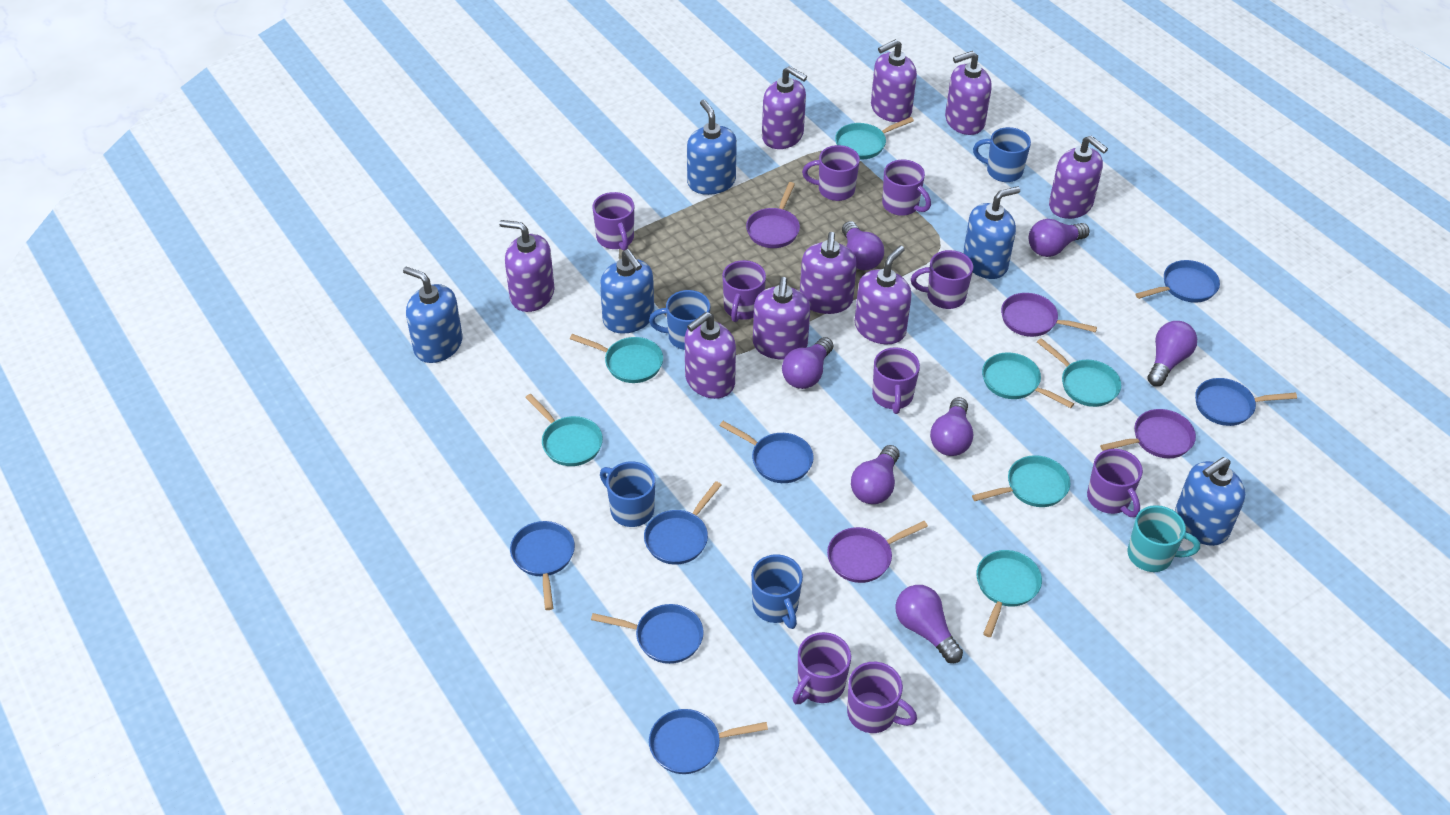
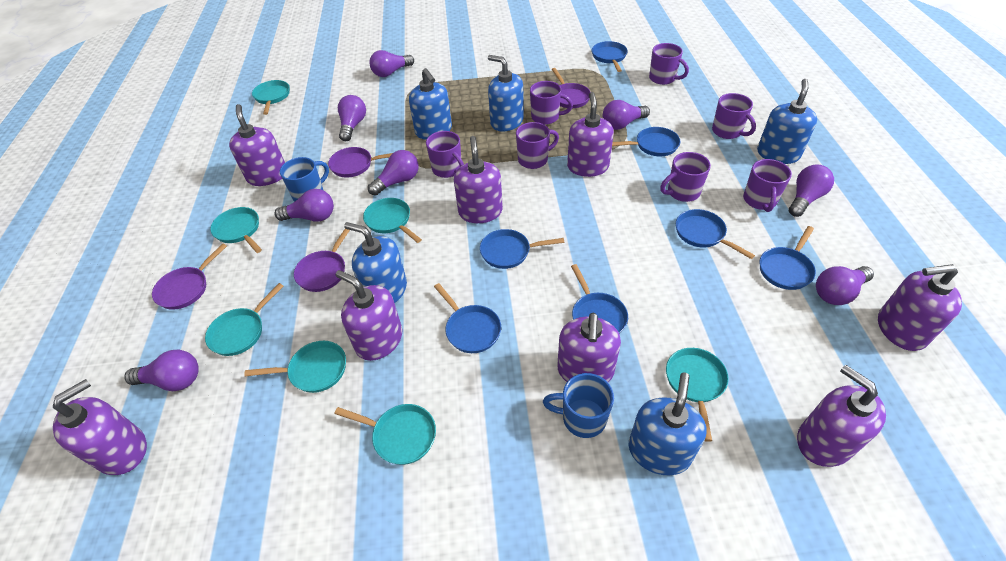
blue mug: [600,461,655,527] [649,290,710,350] [751,554,803,629] [973,127,1031,182] = 4 -> [280,157,329,202] [543,373,614,438] = 2
purple light bulb: [782,337,833,389] [842,221,884,270] [851,445,899,504] [895,585,963,663] [930,397,973,456] [1029,219,1089,257] [1148,321,1197,386] = 7 -> [124,350,199,391] [275,189,334,222] [338,95,366,141] [368,150,419,196] [369,50,414,77] [602,100,650,130] [789,164,834,217] [816,266,874,305] = 8
purple mug: [593,192,634,250] [722,260,766,322] [792,632,851,704] [802,145,860,201] [847,662,917,733] [872,347,920,414] [882,160,931,216] [911,250,973,309] [1087,449,1143,517] = 9 -> [426,131,464,178] [516,122,559,169] [530,81,573,125] [649,43,689,85] [660,152,711,202] [712,93,756,139] [743,159,792,212] = 7
purple soap dispenser: [499,220,554,312] [685,312,736,399] [753,277,810,359] [762,66,807,149] [800,232,857,314] [855,246,912,344] [871,39,917,122] [945,51,992,135] [1049,135,1108,219] = 9 -> [53,379,147,475] [229,104,285,186] [336,270,402,361] [454,136,503,223] [557,313,621,382] [567,92,614,177] [797,365,886,467] [878,264,962,351] = 8
turquoise mug: [1127,505,1200,572] = 1 -> none = 0

